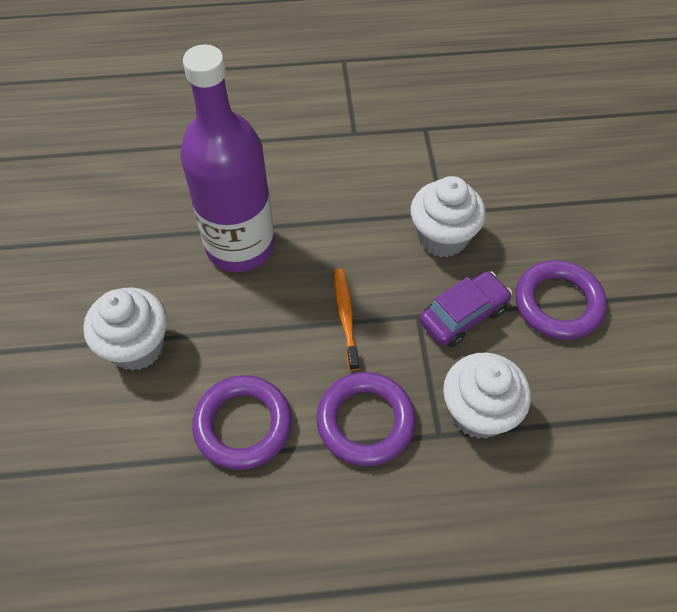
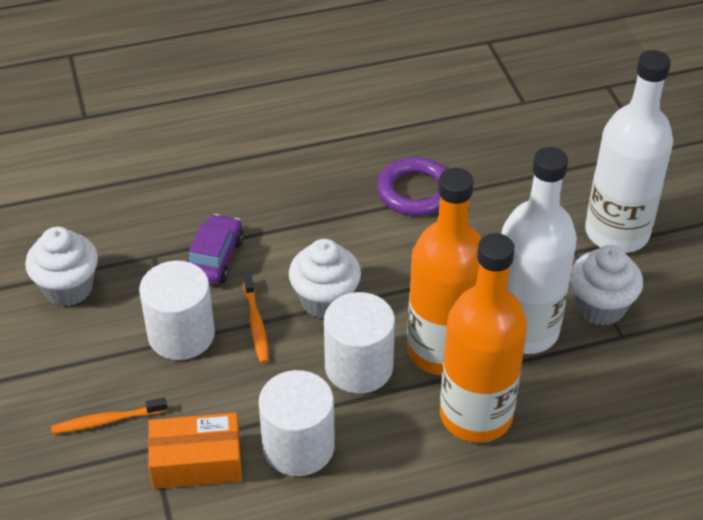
orange bottle: none = 0 -> [407,168,481,375] [440,233,527,443] = 2
orange box: none = 0 -> [148,413,242,489] = 1
orange toothbrush: [334,269,359,371] = 1 -> [51,398,167,434] [243,274,269,363] = 2
purple bottle: [180,44,274,272] = 1 -> none = 0
purple ring: [192,375,292,470] [317,372,416,466] [515,260,607,340] = 3 -> [377,157,447,216] = 1
white bottle: none = 0 -> [501,147,577,354] [585,50,673,253] = 2
white cylinder: none = 0 -> [139,261,215,360] [259,370,335,476] [324,292,395,394] = 3

